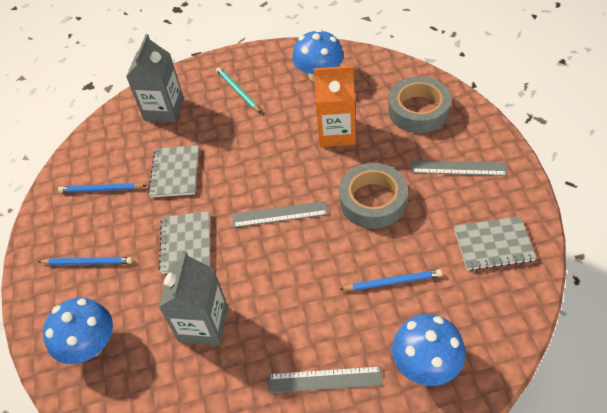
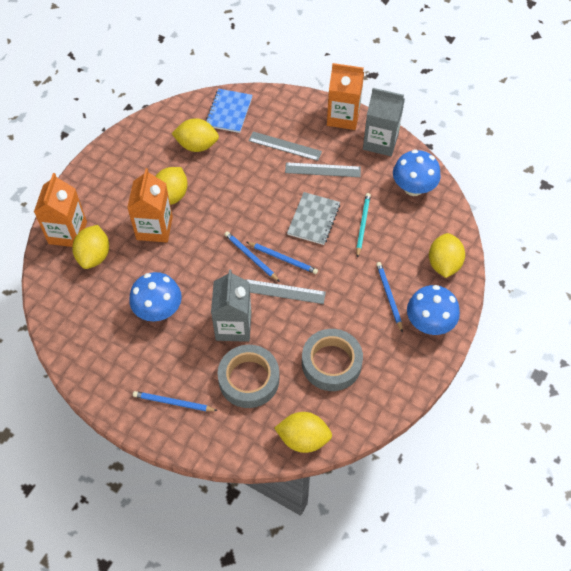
blue notebook: none = 0 -> [206,89,253,133] = 1
blue pencil: [38,257,133,265] [58,183,147,193] [340,269,442,291] = 3 -> [133,391,218,411] [224,231,280,282] [247,242,318,274] [376,262,403,333] = 4
grey notebook: [148,145,199,198] [159,211,210,274] [454,216,537,271] = 3 -> [287,192,340,245] = 1
orange carton: [314,66,356,147] = 1 -> [34,173,87,247] [127,168,173,243] [327,63,364,130] = 3
yellow lemon: none = 0 -> [72,225,109,269] [155,167,188,205] [171,118,219,152] [274,412,332,453] [429,233,465,278] = 5

